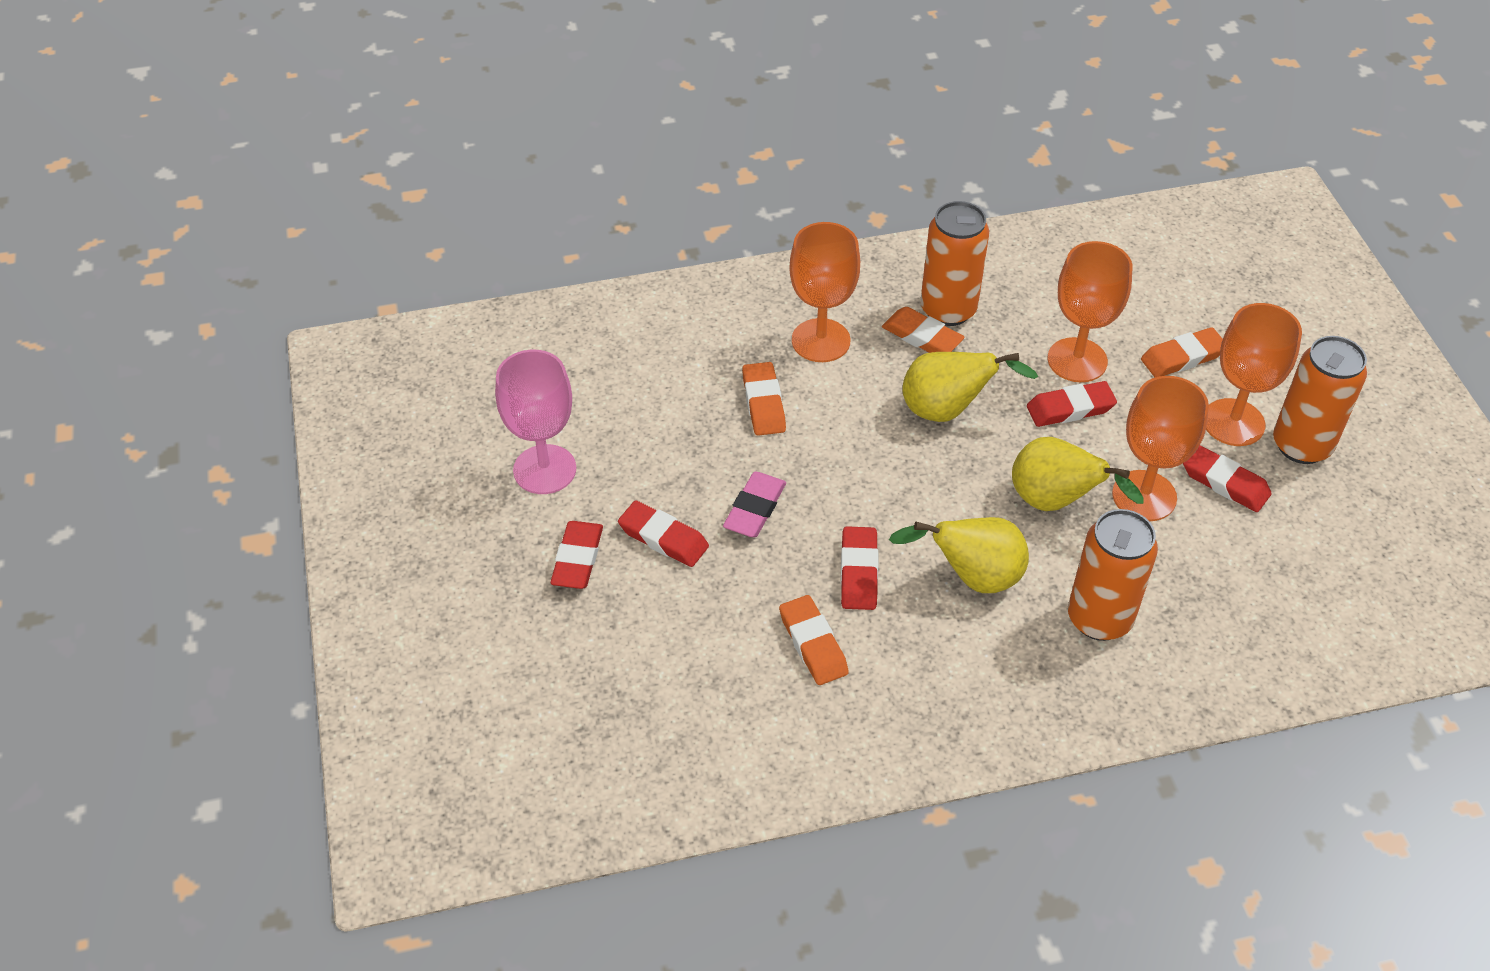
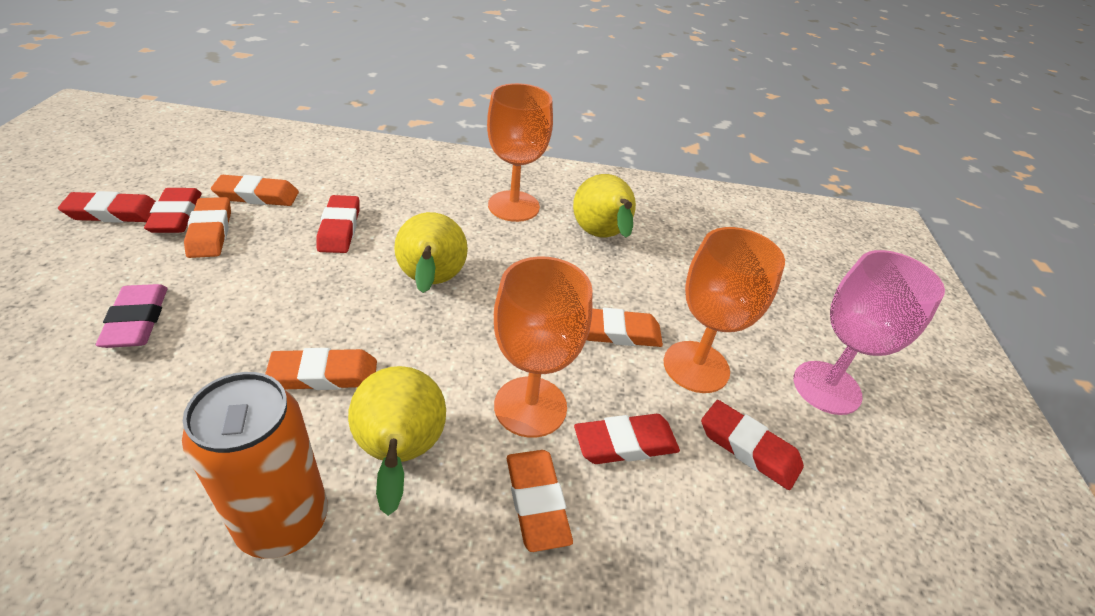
orange can: [920,201,989,326] [1068,509,1158,641] [1273,336,1367,464] = 3 -> [182,372,328,559] = 1
orange eraser: [742,362,786,436] [779,595,849,685] [882,307,965,353] [1141,327,1223,377] = 4 -> [184,197,231,258] [211,175,299,206] [265,348,377,390] [507,450,573,552] [587,308,663,347] = 5
orange goblet: [789,222,860,362] [1048,241,1132,382] [1112,376,1209,521] [1206,303,1302,446] = 4 -> [487,83,553,222] [494,256,593,438] [664,227,785,393] = 3

